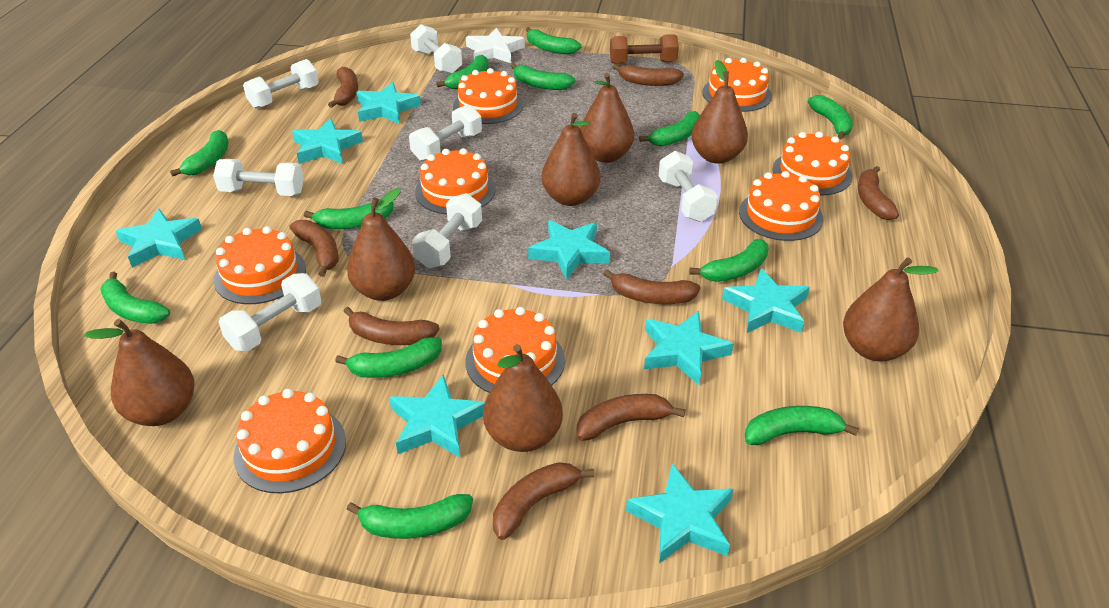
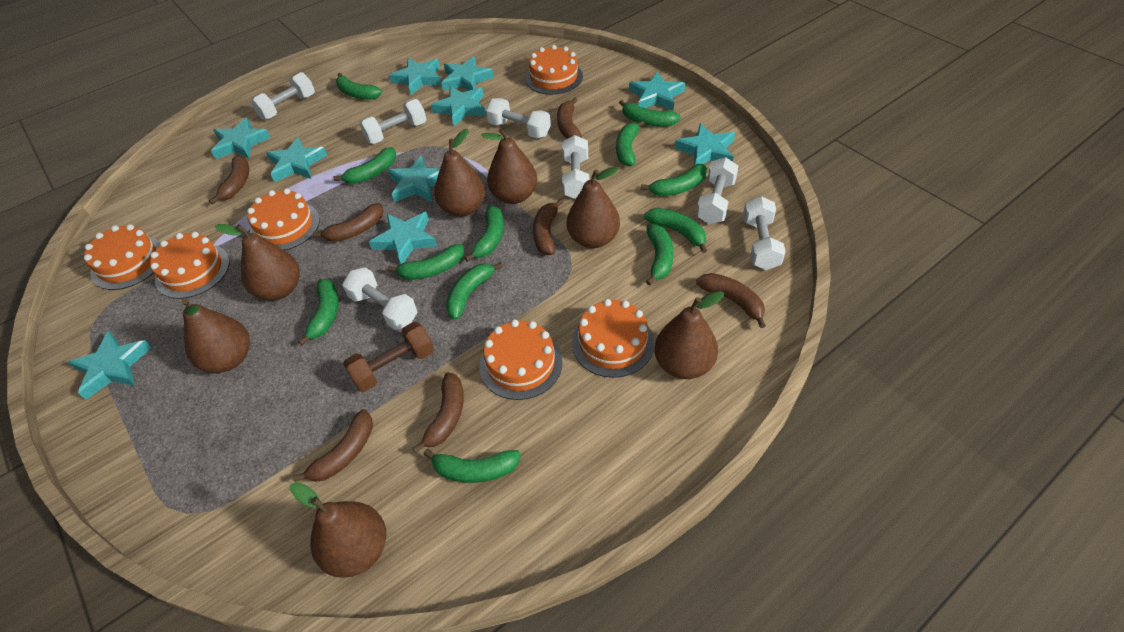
brown banana: [289,220,339,277] [328,67,358,108] [343,307,440,345] [493,462,594,540] [577,394,686,441] [603,269,700,304] [613,64,684,86] [858,166,899,220] = 8 -> [209,155,249,204] [293,409,373,482] [313,203,384,242] [412,372,464,453] [533,199,563,255] [557,97,582,139] [696,273,766,328] = 7
orange cake: [214,226,306,304] [233,389,346,493] [415,148,496,214] [453,68,523,124] [466,307,565,393] [702,58,772,112] [739,171,823,241] [772,132,852,196] = 8 -> [84,224,160,290] [150,232,230,299] [247,188,320,251] [480,319,563,400] [525,45,583,95] [572,299,654,378] = 6
turquoise star: [116,209,202,268] [292,118,363,164] [356,82,421,124] [389,374,485,458] [528,220,610,280] [626,464,733,563] [644,311,733,385] [722,268,810,333] = 8 -> [68,331,152,400] [211,117,271,159] [266,137,327,182] [369,212,437,264] [388,155,440,202] [389,58,442,95] [431,86,486,126] [441,56,494,91] [629,71,685,111] [675,123,735,165] = 10
white star: [466,28,525,63] = 1 -> none = 0

